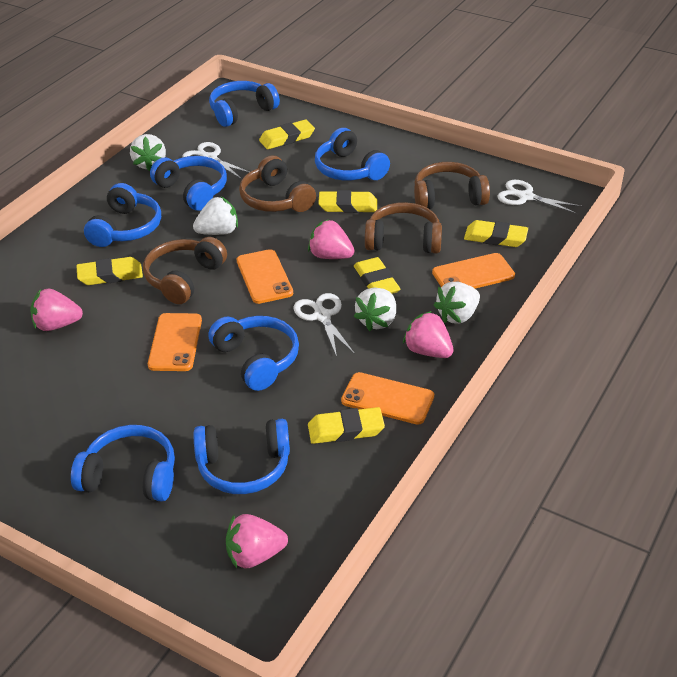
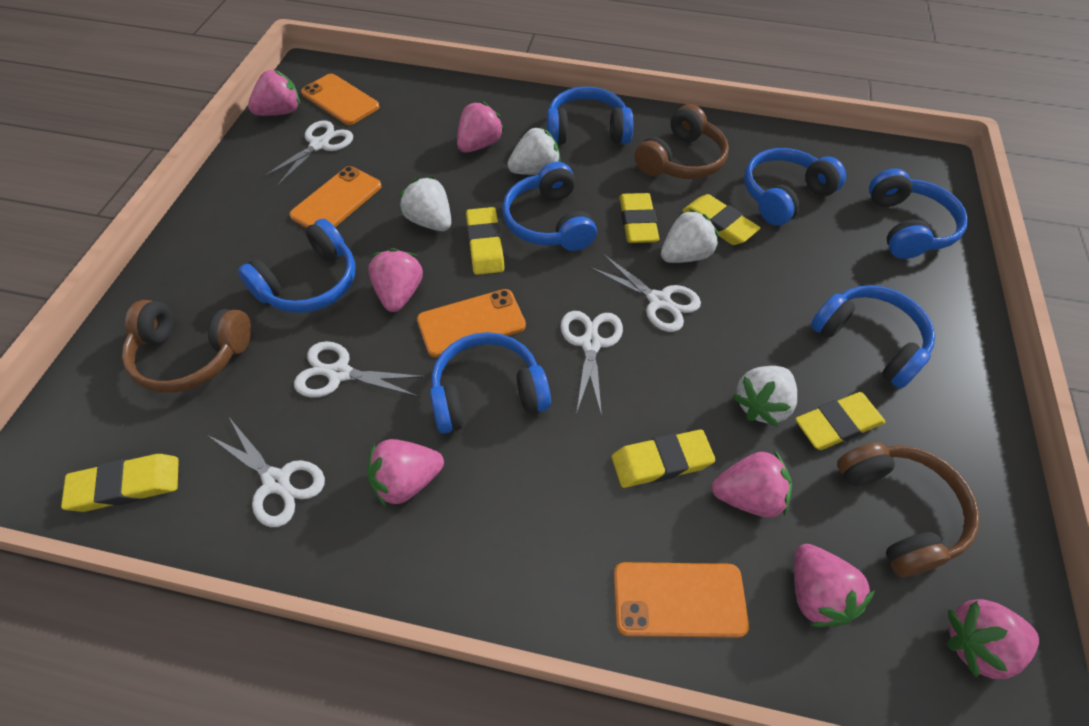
brown headphones: [143,237,227,304] [239,156,316,212] [365,202,442,253] [414,162,490,209] = 4 -> [122,300,251,393] [635,104,729,179] [837,442,979,577] = 3
pink strawberry: [30,288,83,331] [226,514,288,568] [308,219,355,259] [403,311,454,358] = 4 -> [248,69,300,116] [368,248,423,312] [368,439,444,507] [457,101,504,153] [712,450,792,518] [794,544,875,627] [947,599,1039,679] = 7
white scissors: [182,142,249,179] [294,293,355,357] [497,180,583,214] = 3 -> [208,417,325,527] [262,120,353,186] [294,341,426,397] [560,311,623,417] [590,254,701,332] = 5

